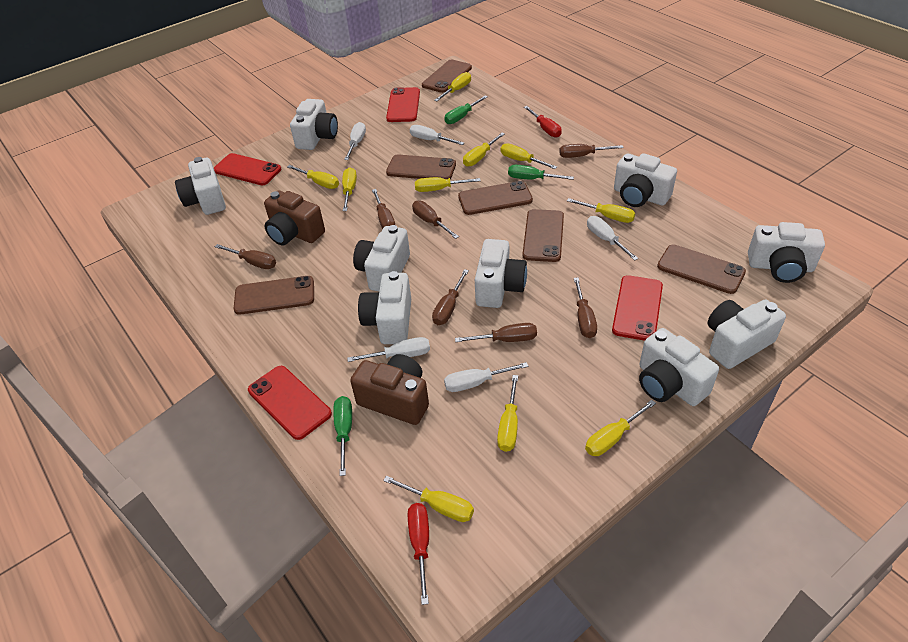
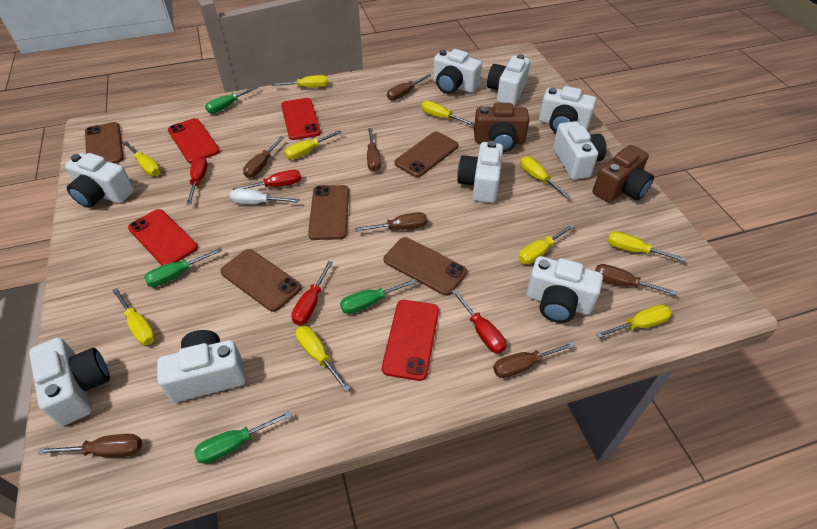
brown phone: [234,276,314,315] [386,154,456,179] [422,60,472,93] [458,181,533,215] [522,209,564,262] [657,244,746,294] = 6 -> [85,122,123,163] [220,249,301,312] [308,185,349,240] [384,237,467,296] [395,132,459,177] = 5
green screwdriver: [333,396,352,476] [444,95,488,124] [508,165,574,180] = 3 -> [144,248,222,287] [194,411,292,464] [205,86,259,113] [340,279,417,314] = 4
red screwdriver: [408,503,429,605] [524,106,562,138] = 2 -> [186,156,208,204] [232,170,301,190] [291,261,333,325] [451,289,506,353] = 4
white screwdriver: [344,122,366,160] [347,337,430,362] [410,125,464,145] [444,362,528,392] [587,216,639,261] = 5 -> [230,189,300,204] = 1

